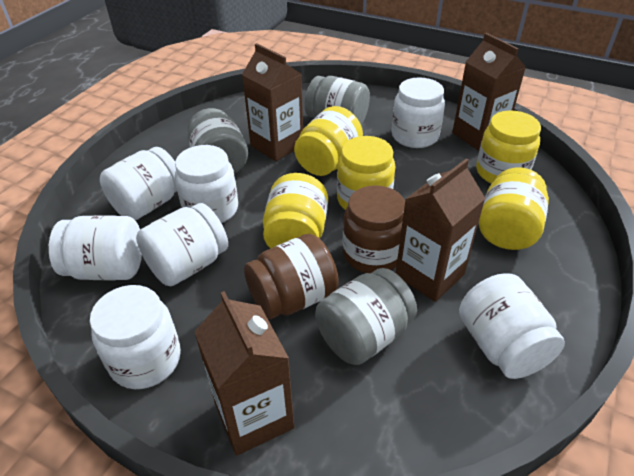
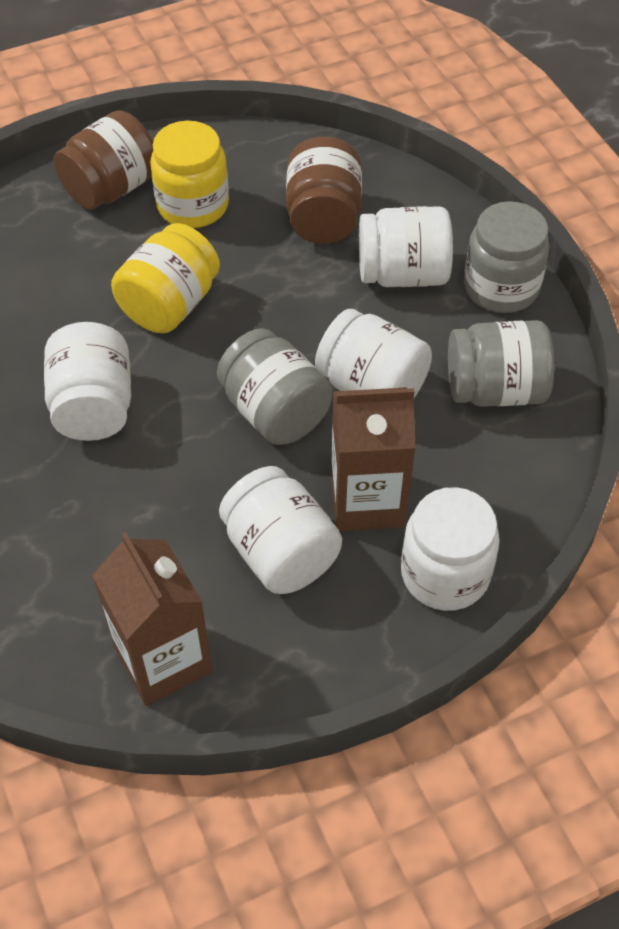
brown carton: [194,291,294,455] [242,43,303,161] [396,159,486,302] [452,33,526,151] = 4 -> [92,532,213,706] [331,387,416,531] = 2
white jar: [49,215,142,280] [90,285,181,389] [100,147,177,220] [136,203,228,286] [175,145,238,223] [392,77,445,148] [459,273,565,379] = 7 -> [44,322,131,441] [219,466,342,594] [315,309,432,398] [359,206,453,287] [401,487,500,611] = 5
yellow jar: [263,173,328,249] [294,106,363,176] [337,136,395,210] [476,110,541,184] [479,168,549,250] = 5 -> [111,223,220,333] [150,121,229,228] = 2

